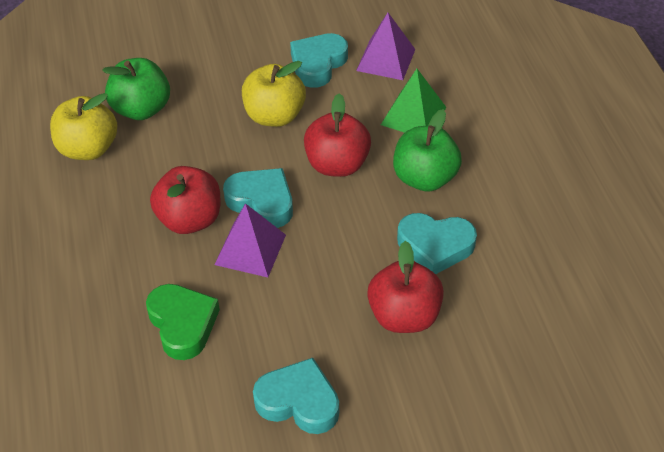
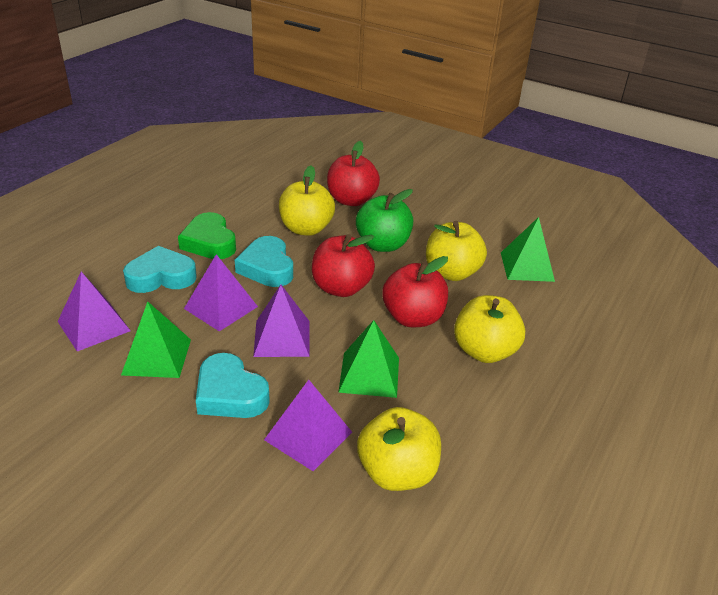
green apple: [102,58,170,120] [393,109,462,192] = 2 -> [356,189,413,252] = 1
green pyramid: [381,69,446,133] = 1 -> [121,301,191,378] [338,320,399,398] [501,217,555,282] = 3
purple pyramid: [214,203,286,277] [356,13,415,80] = 2 -> [57,272,131,351] [184,254,258,331] [253,285,310,357] [264,380,352,471] = 4
turquoise heart: [223,168,293,228] [253,358,339,434] [290,33,348,88] [397,213,477,274] = 4 -> [123,246,197,293] [196,353,270,418] [235,236,293,287] = 3
yellow apple: [50,93,118,160] [242,61,306,127] = 2 -> [279,165,335,236] [357,407,441,491] [426,221,487,281] [454,295,525,363] = 4

